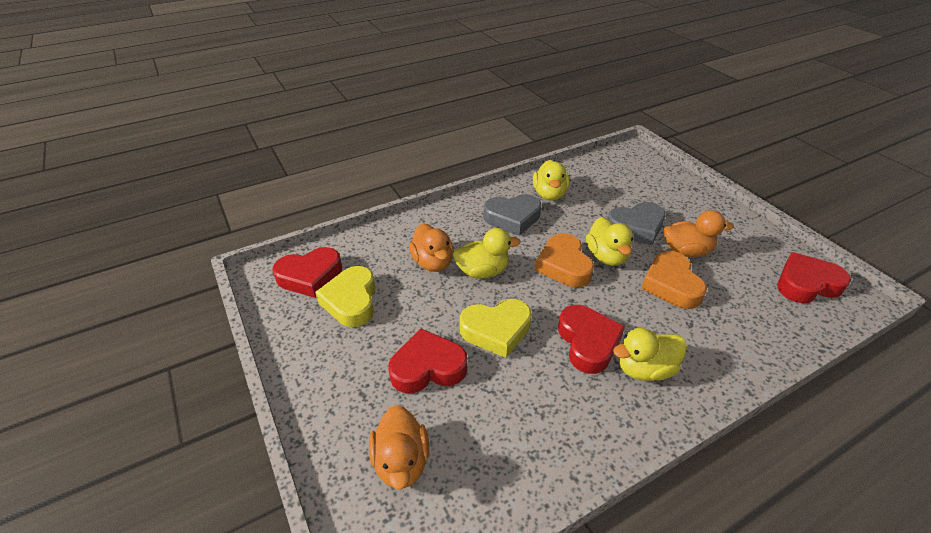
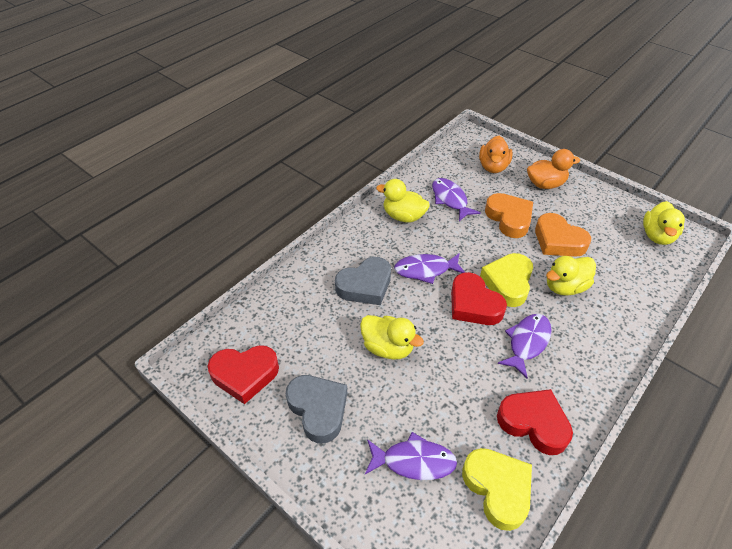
orange duck: [369,405,429,490] [409,223,453,272] [664,210,733,257] = 3 -> [479,136,513,173] [527,149,580,189] = 2
purple fish: none = 0 -> [365,432,457,480] [394,253,466,284] [432,178,481,221] [497,314,552,378] = 4
red heart: [272,247,342,298] [388,329,467,393] [558,305,625,374] [777,252,851,303] = 4 -> [208,345,279,404] [451,272,507,325] [497,389,573,455] = 3

